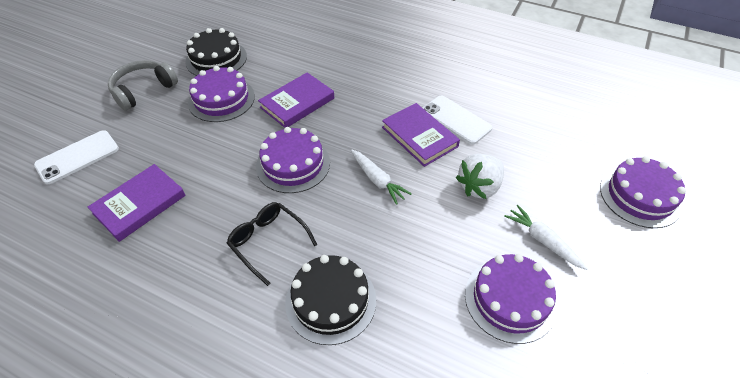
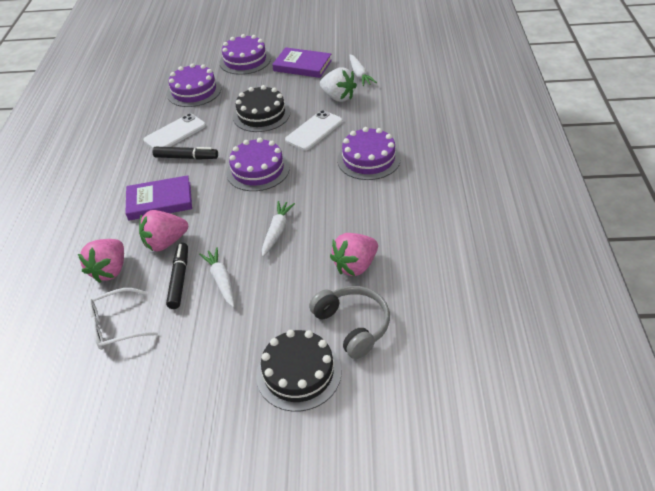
black glasses: [227,202,317,286] = 1 -> none = 0
black marker: none = 0 -> [153,147,218,160] [166,243,188,309] = 2
pink strawberry: none = 0 -> [78,239,124,283] [139,210,188,252] [330,233,378,276] = 3
purple book: [88,164,186,242] [258,72,334,128] [382,103,460,167] = 3 -> [125,175,192,221] [272,47,332,78] = 2
white carrot: [351,149,412,205] [504,205,588,270] = 2 -> [199,247,234,307] [262,201,295,257] [349,54,377,86] = 3
white glasses: none = 0 -> [88,288,158,350] = 1

